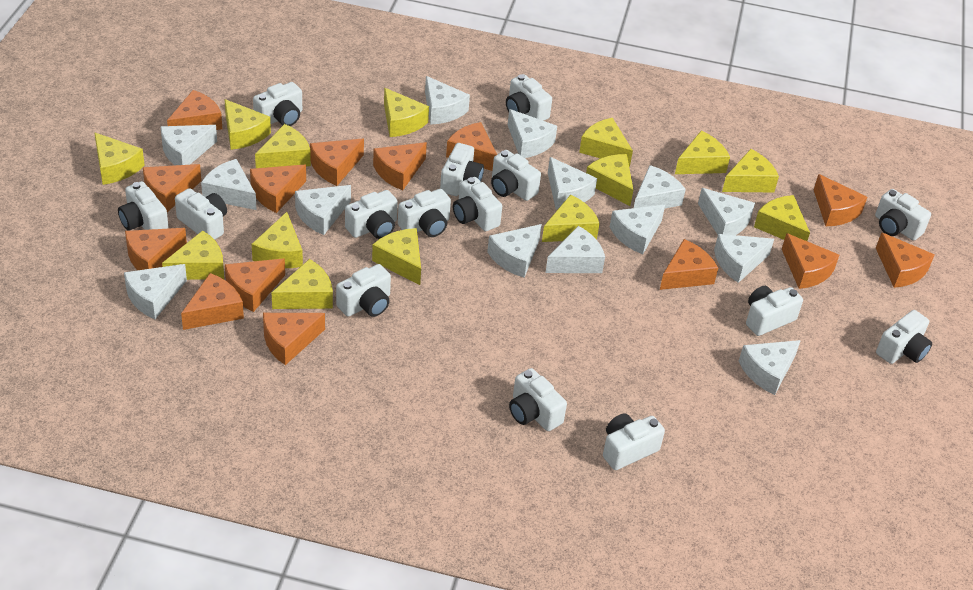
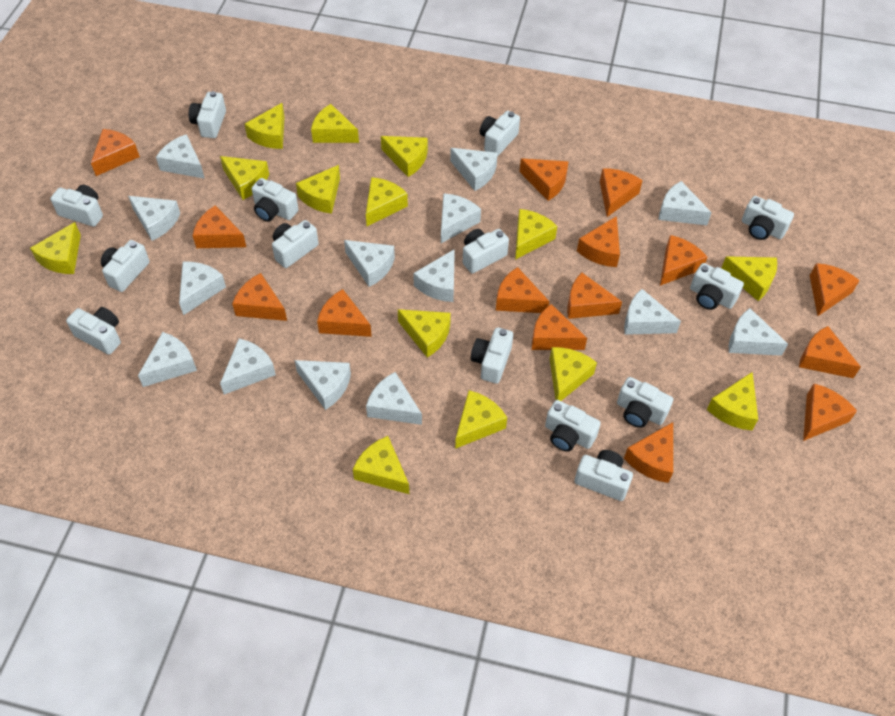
orange cheese: [125,228,187,270] [143,164,201,212] [167,90,222,130] [181,273,244,330] [225,258,285,312] [250,165,306,213] [263,313,325,365] [310,139,364,186] [373,142,427,190] [446,122,497,171] [660,239,718,290] [782,233,839,289] [814,174,867,226] [876,232,935,288] = 14 -> [91,129,140,176] [192,205,246,248] [232,273,287,321] [317,289,372,337] [496,267,549,313] [519,158,569,201] [532,304,587,350] [567,273,622,319] [577,216,620,267] [600,168,643,217] [624,422,673,483] [660,235,707,286] [799,326,861,378] [803,384,857,441] [810,263,860,316] = 15
white camera: [118,181,169,230] [175,188,227,240] [253,82,302,126] [336,264,391,317] [345,190,398,239] [398,189,451,237] [440,143,484,196] [453,177,502,231] [491,150,541,201] [506,74,552,121] [509,368,567,431] [603,413,665,470] [746,286,803,336] [875,189,931,241] [876,310,932,364] = 15 -> [50,185,103,227] [66,307,121,355] [101,240,150,292] [189,91,226,138] [252,178,299,222] [272,220,319,268] [463,229,509,273] [471,327,513,384] [480,111,520,156] [545,400,601,452] [574,450,633,501] [617,377,673,428] [690,263,744,310] [742,196,794,240] = 14

